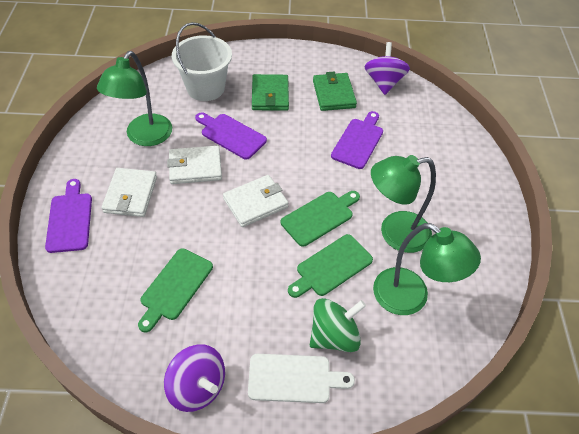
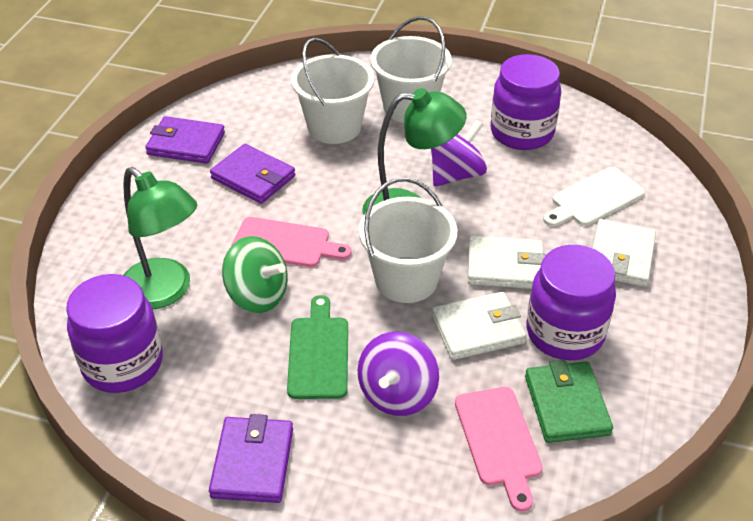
green cutting board: [138,248,213,333] [281,191,360,247] [288,234,373,298] = 3 -> [287,295,348,399] = 1
green lamp: [97,51,172,146] [371,155,436,253] [373,223,481,315] = 3 -> [123,167,197,309] [362,88,467,215] = 2
green wallet: [252,74,289,111] [313,72,357,111] = 2 -> [525,360,613,443] = 1
pink cutting board: none = 0 -> [231,217,352,267] [455,387,543,512] = 2
purple cutting board: [45,179,92,253] [195,112,267,159] [331,111,383,169] = 3 -> none = 0
purple jar: none = 0 -> [66,274,163,393] [490,54,561,150] [526,245,616,360] = 3
purple wallet: none = 0 -> [145,116,225,164] [209,414,293,503] [210,144,295,204] = 3
white bucket: [172,22,232,101] = 1 -> [291,38,374,144] [359,177,458,303] [370,16,452,123] = 3

